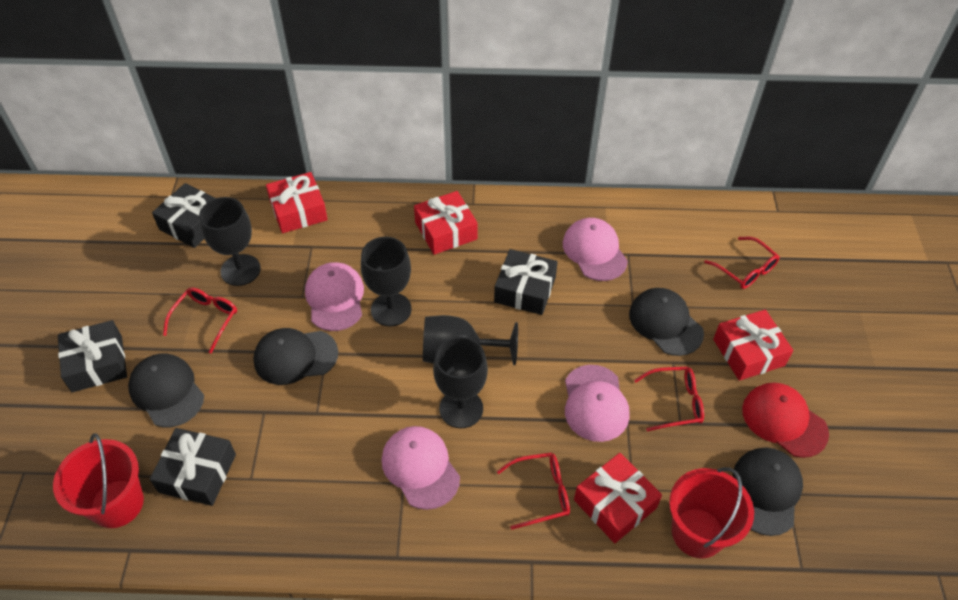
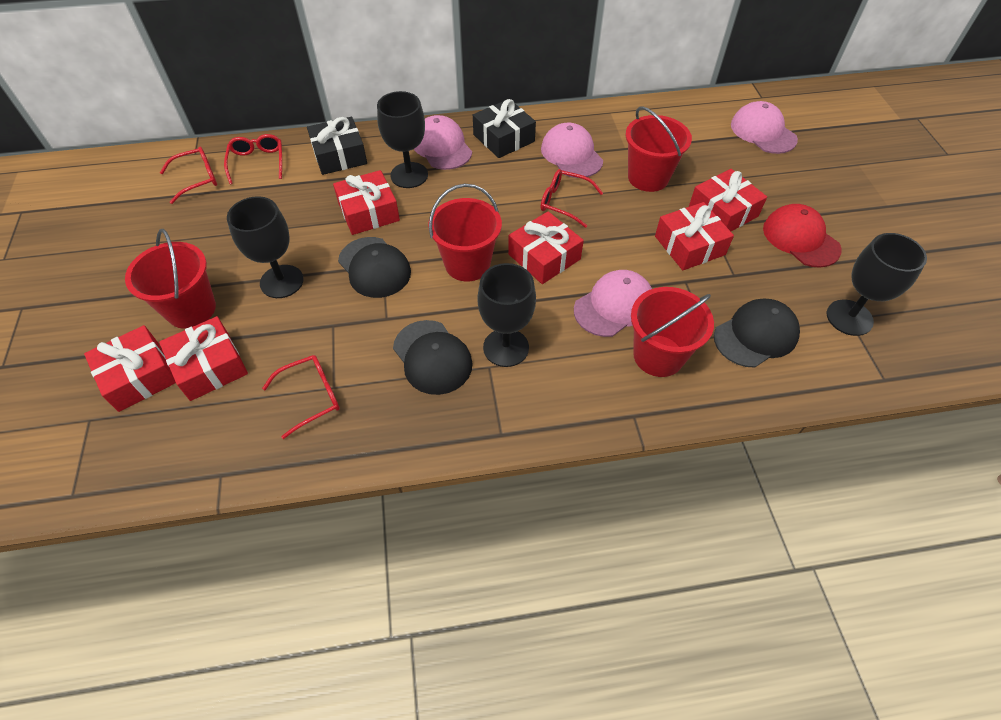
black cap: [128,354,204,427] [253,328,338,385] [629,288,704,356] [733,448,803,536] = 4 -> [338,237,411,298] [393,320,473,395] [714,299,800,368] = 3
black gift: [58,320,127,392] [150,428,236,506] [152,183,216,248] [494,249,558,315] = 4 -> [307,117,367,175] [473,99,536,158] = 2
red bucket: [53,433,144,528] [669,467,754,558] = 2 -> [125,229,216,329] [428,184,502,281] [626,106,692,192] [631,287,714,377] = 4
red gift: [266,172,328,233] [414,191,478,255] [574,453,662,543] [713,310,793,381] = 4 -> [84,325,176,412] [159,316,248,401] [333,170,400,235] [508,211,584,284] [655,202,734,270] [689,169,767,231] = 6

